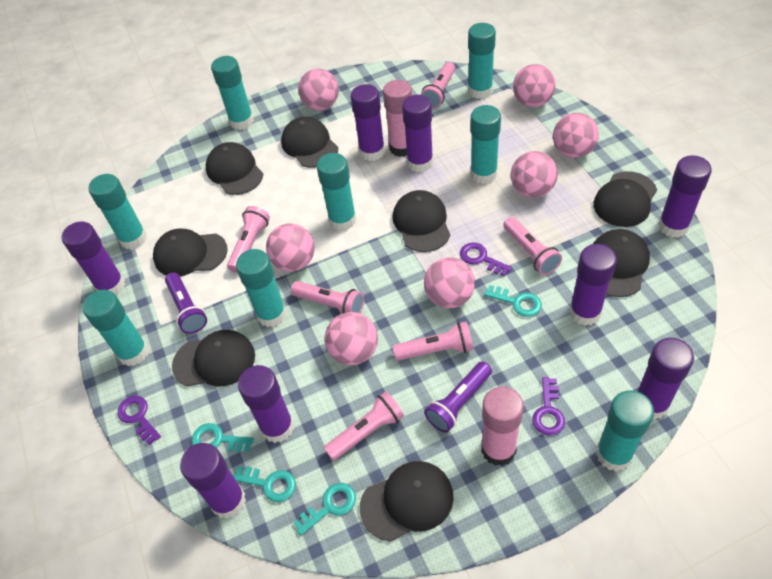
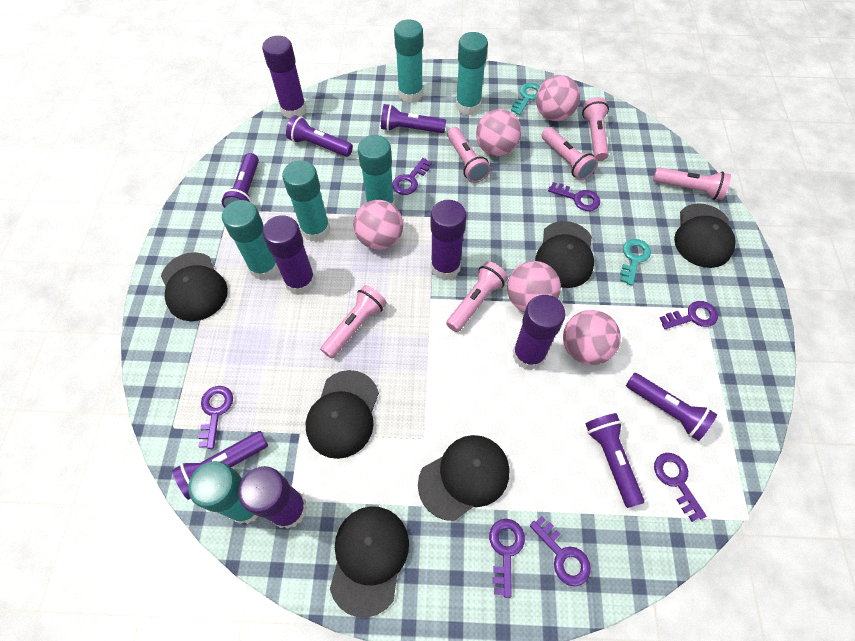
black cap: [153,229,227,276] [172,330,255,387] [206,142,263,195] [281,117,338,168] [360,461,454,542] [393,190,450,252] [593,229,650,297] [594,171,657,227] = 8 -> [161,252,228,321] [306,370,379,459] [330,506,409,618] [418,435,509,521] [535,221,594,288] [674,203,736,268] = 6
pink ball: [266,223,315,272] [298,69,339,110] [325,312,378,365] [424,257,475,308] [511,151,558,198] [513,64,556,107] [553,113,599,158] = 7 -> [353,200,403,250] [476,109,521,156] [507,261,561,312] [536,75,580,121] [563,310,621,365] = 5
pink glue stick: [383,80,412,157] [481,386,524,466] = 2 -> none = 0
purple flashlight: [165,272,207,334] [425,361,492,433] = 2 -> [172,431,268,500] [222,153,259,208] [286,115,353,157] [381,104,446,133] [586,413,644,508] [626,373,717,441] = 6
purple glue stick: [62,221,125,295] [180,443,246,519] [238,365,294,443] [351,84,385,161] [402,95,433,172] [569,244,617,326] [637,338,694,420] [658,155,712,238] = 8 -> [238,466,307,529] [262,36,307,118] [262,215,316,295] [431,200,466,280] [513,295,566,370] = 5
purple key: [117,396,161,445] [460,242,512,276] [532,377,565,435] = 3 -> [198,386,233,449] [392,158,432,195] [489,519,525,598] [530,516,591,586] [548,182,600,211] [654,453,706,522] [660,301,718,329] = 7
turquoise glue stick: [82,290,149,366] [89,174,147,250] [211,56,254,130] [236,249,287,327] [317,153,357,231] [468,23,496,99] [470,105,501,184] [596,391,654,471] = 8 -> [188,461,258,524] [222,200,279,280] [282,160,330,242] [358,135,395,205] [394,19,423,103] [456,32,488,116] = 6
turquoise key: [192,423,254,452] [233,466,296,502] [293,483,356,536] [484,285,542,317] = 4 -> [511,83,540,115] [620,239,651,286] = 2

